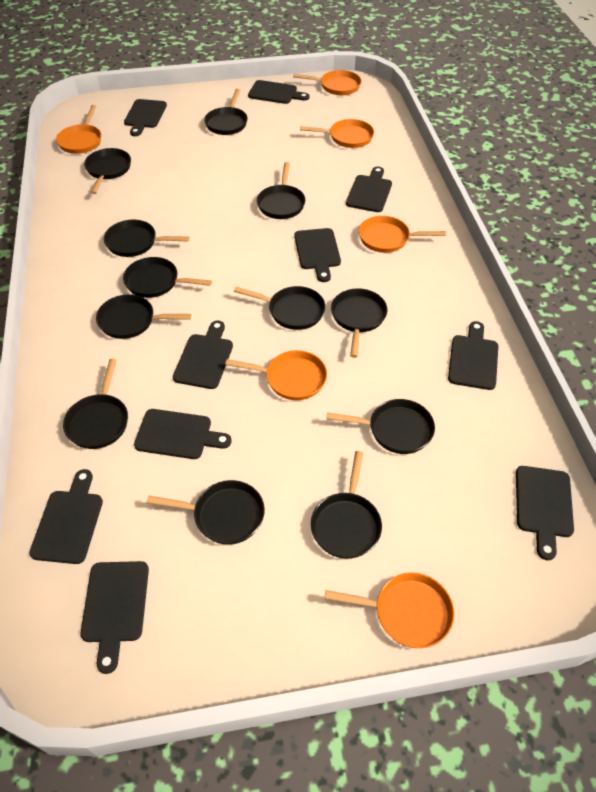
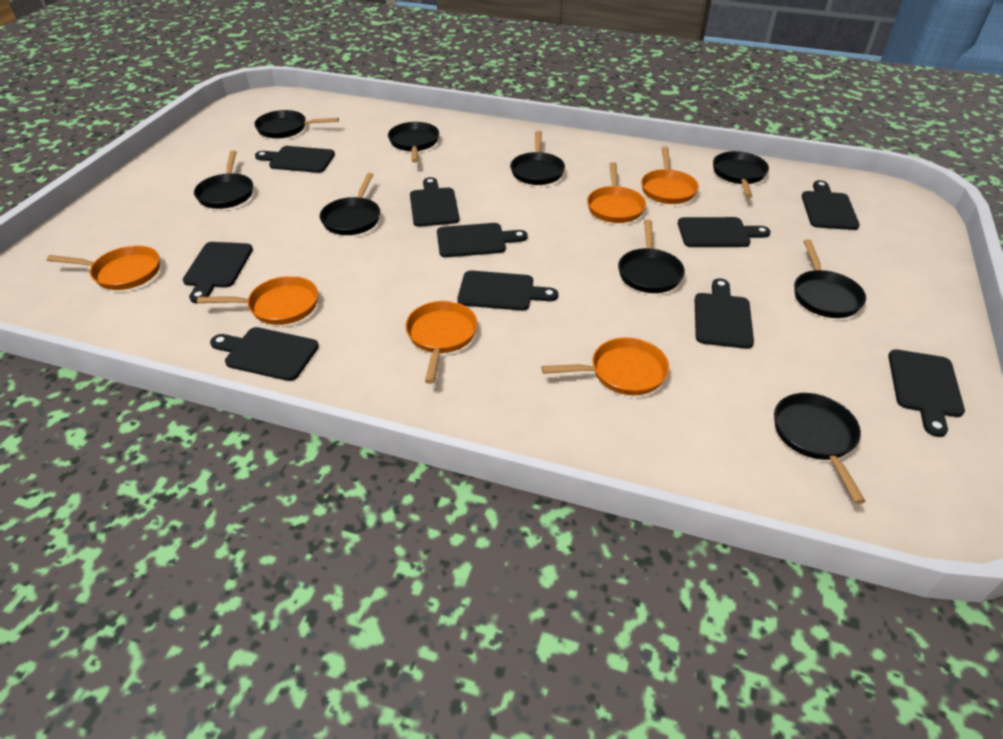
black pan: [63,359,128,449] [84,148,131,194] [96,295,191,339] [104,220,189,257] [123,257,212,298] [147,480,265,545] [204,89,248,135] [234,286,325,330] [257,162,305,219] [311,451,382,559] [327,399,435,454] [331,288,387,358] = 12 -> [194,151,253,209] [254,110,339,139] [320,173,380,235] [388,122,439,163] [510,131,565,185] [618,220,685,293] [713,151,769,198] [774,393,866,504] [794,239,866,318] = 9

